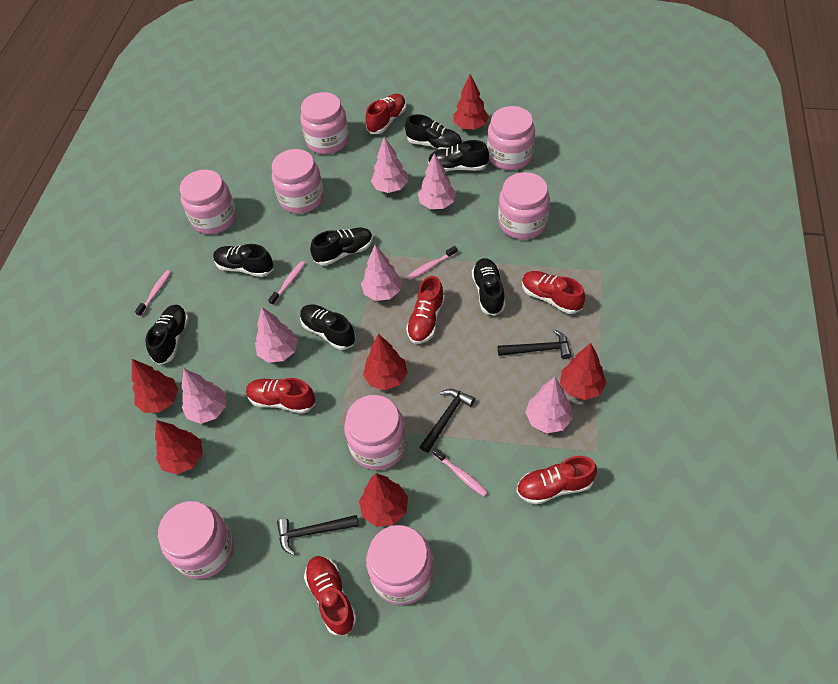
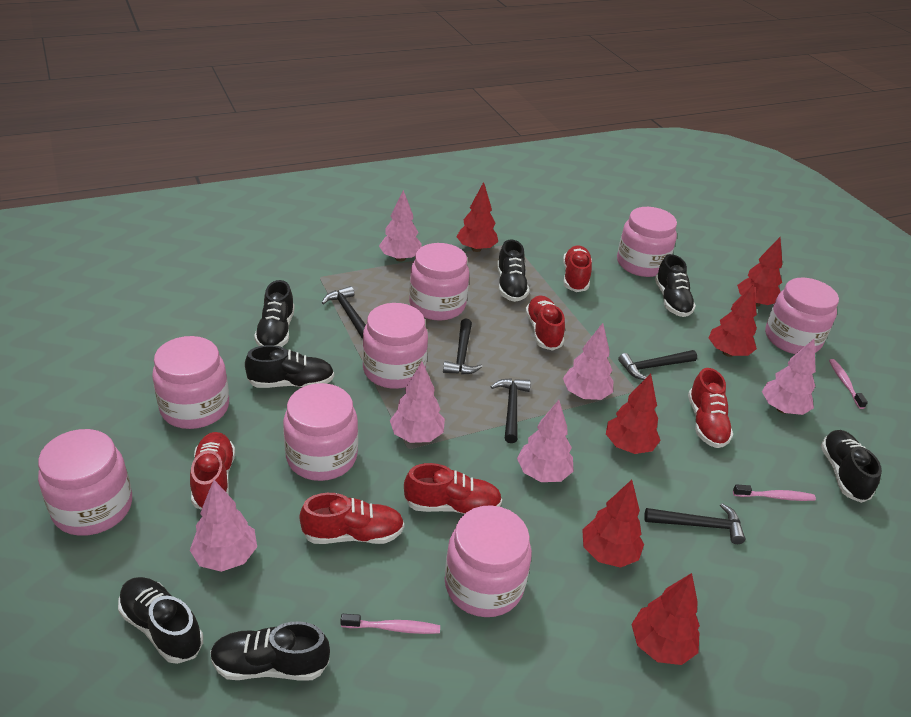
black hammer: [277,515,359,555] [420,389,475,453] [498,329,571,359] = 3 -> [322,286,366,339] [443,319,482,375] [490,378,531,443] [618,350,697,380] [644,503,745,544] = 5
pink toothbrush: [135,270,171,317] [268,261,305,306] [407,246,458,280] [432,447,488,496] = 4 -> [341,614,440,634] [733,485,816,501] [829,359,868,409] = 3

